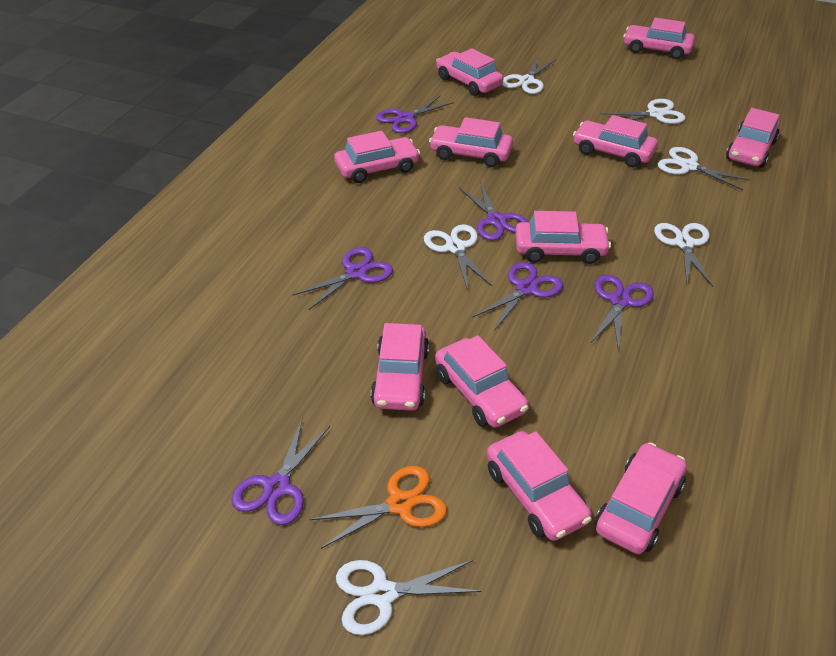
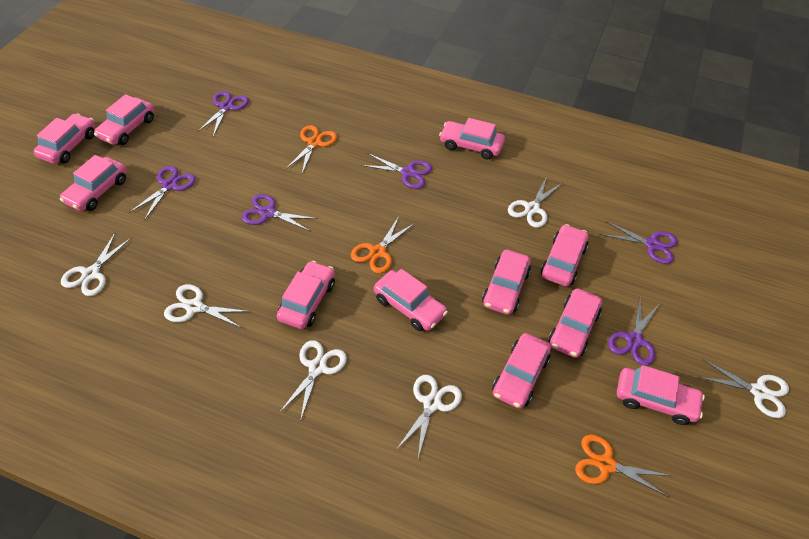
orange scissors: [309,466,447,549] = 1 -> [286,125,337,173] [351,216,415,273] [575,435,672,497] = 3

